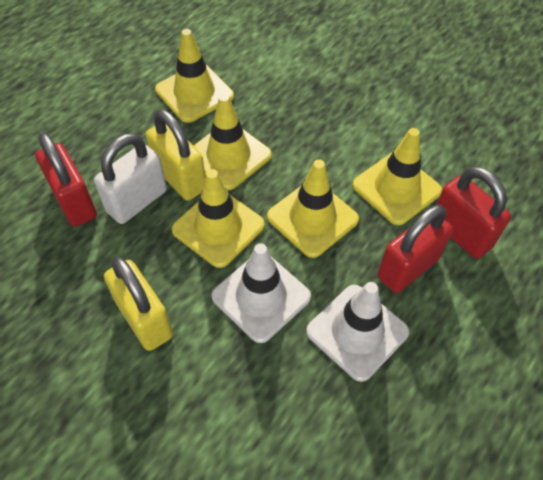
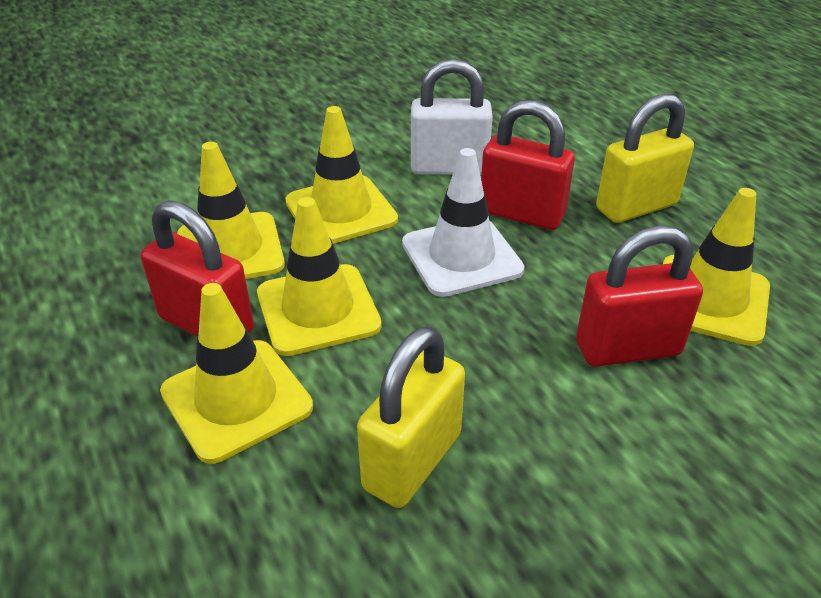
white traffic cone: [211,243,311,343] [306,282,409,382] = 2 -> [402,148,524,297] = 1

